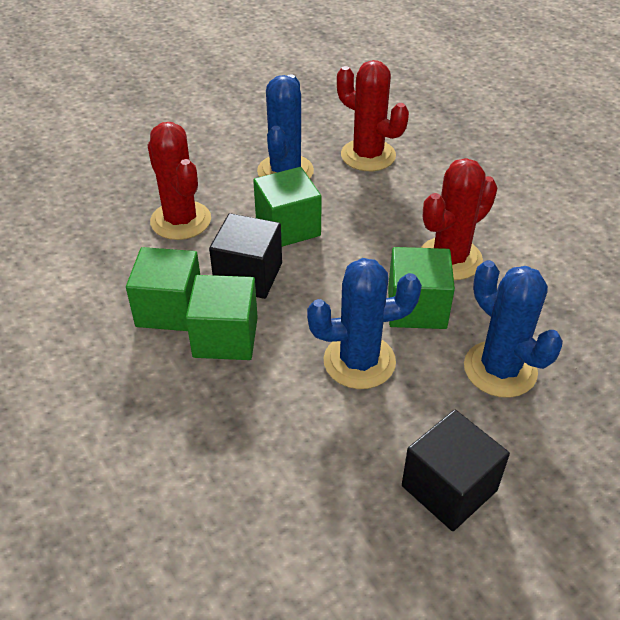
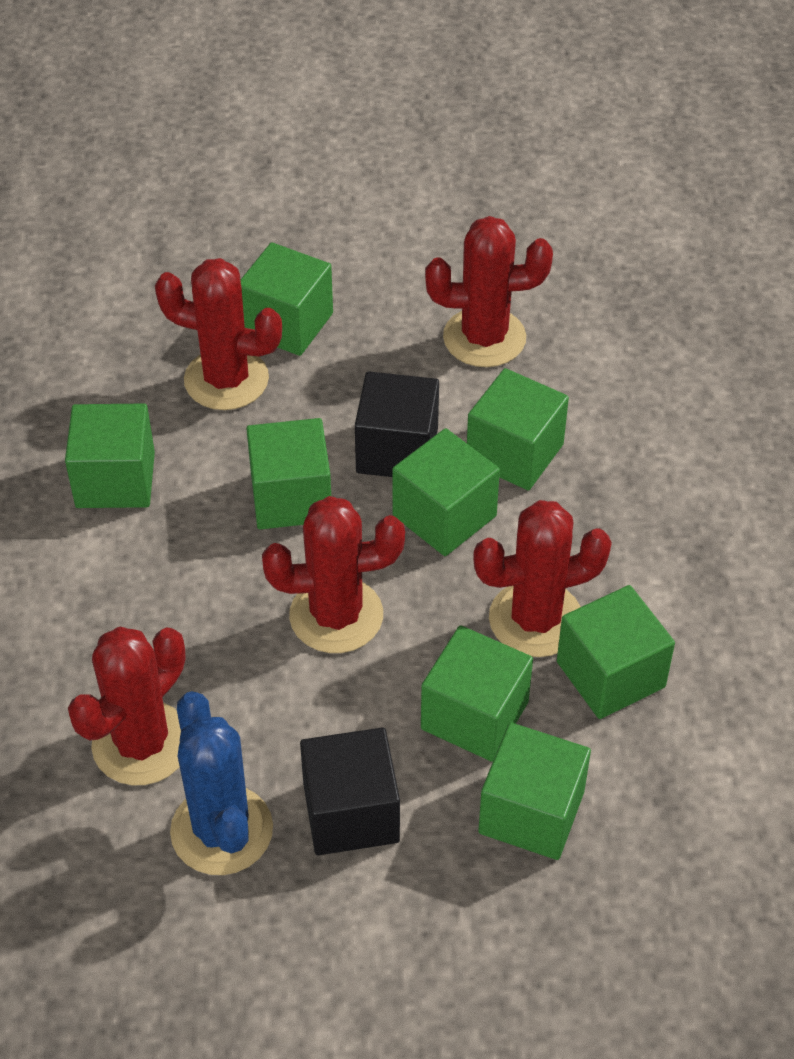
blue cactus: [257,74,314,178] [307,258,422,389] [464,260,563,398] = 3 -> [170,691,273,875] = 1
green cube: [126,247,200,331] [186,275,258,360] [253,167,322,247] [388,247,455,329] = 4 -> [65,404,155,508] [241,242,333,356] [246,418,331,529] [392,428,500,556] [421,625,533,762] [467,368,569,490] [478,723,591,860] [557,585,675,719] = 8
red cactus: [148,122,211,240] [337,60,409,171] [421,158,497,280] = 3 -> [68,626,186,785] [155,258,282,410] [262,496,405,653] [425,216,553,367] [473,500,612,657] = 5

